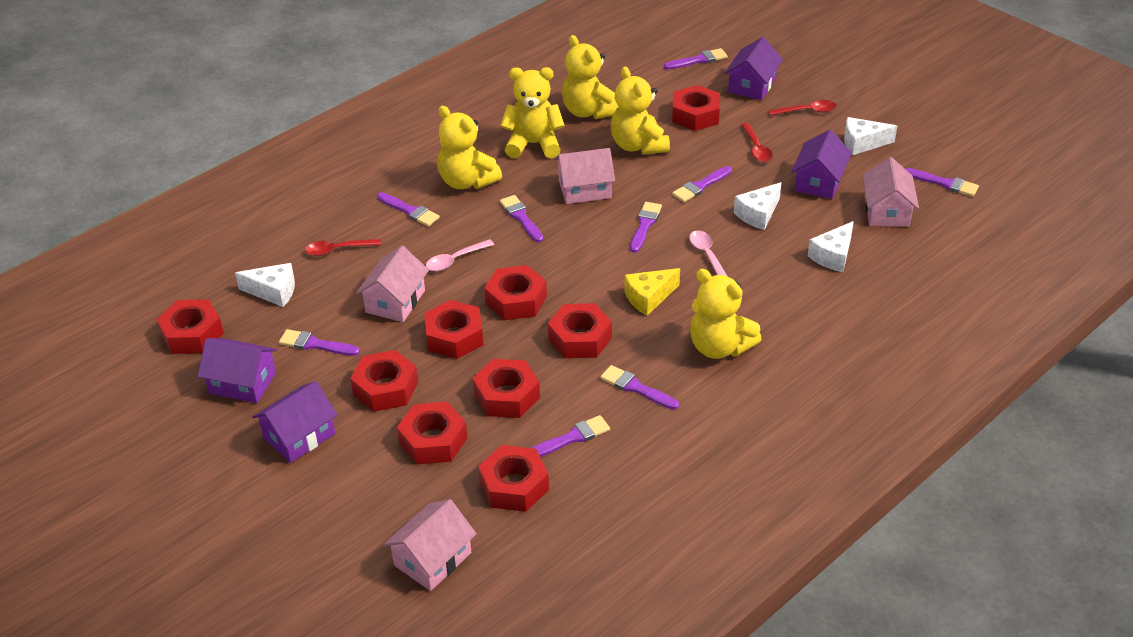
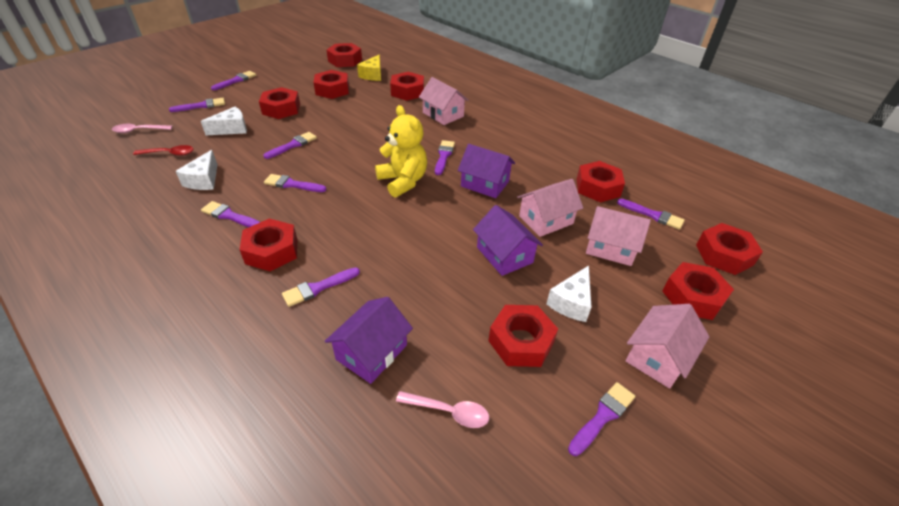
purple house: [198,338,277,403] [253,381,338,463] [724,37,783,100] [791,130,852,199] = 4 -> [325,297,413,384] [458,144,515,198] [473,205,543,276] = 3
red spoon: [305,239,381,256] [741,123,773,162] [768,100,836,116] = 3 -> [133,145,194,156] = 1
white cheese: [235,263,295,307] [734,182,782,230] [808,221,854,272] [844,117,897,155] = 4 -> [176,150,218,190] [201,107,247,135] [546,266,591,322] = 3
yellow teddy bear: [438,106,502,189] [500,67,565,158] [562,35,619,119] [611,67,670,154] [690,269,762,359] = 5 -> [375,105,427,197] = 1

